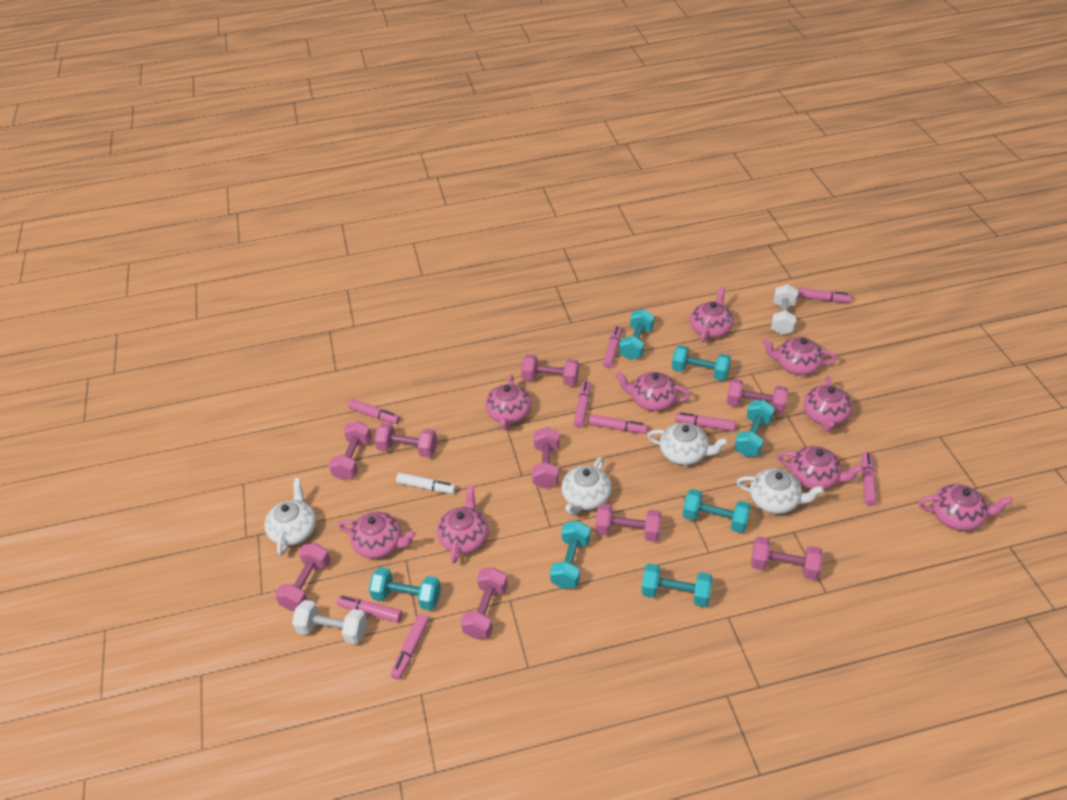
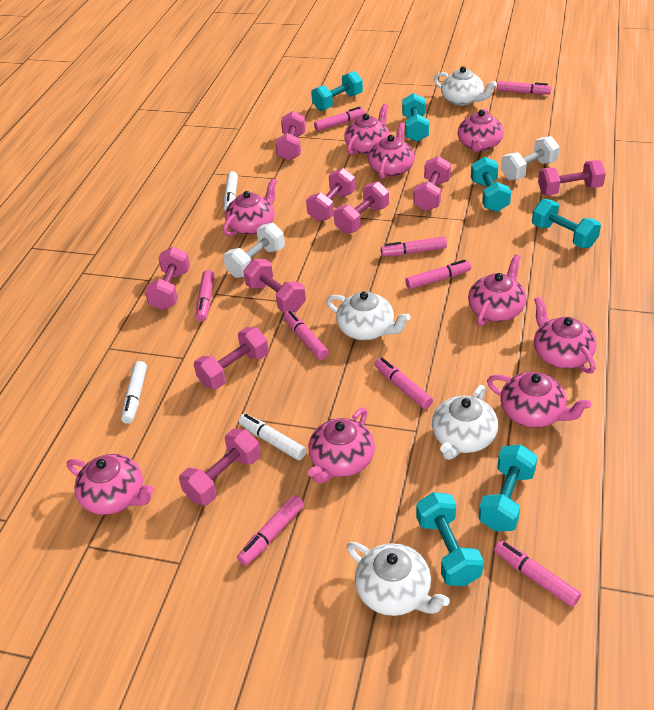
turquoise dumbbell: [369,567,441,611] [550,520,590,589] [619,309,654,360] [641,563,712,607] [672,345,731,381] [682,489,751,533] [735,400,775,457] = 7 -> [311,71,363,111] [402,93,429,142] [416,492,484,586] [471,157,511,212] [478,444,538,531] [532,199,601,248] = 6
white marker: [396,473,456,494] = 1 -> [121,361,147,424] [224,171,238,211] [238,414,306,460] = 3

